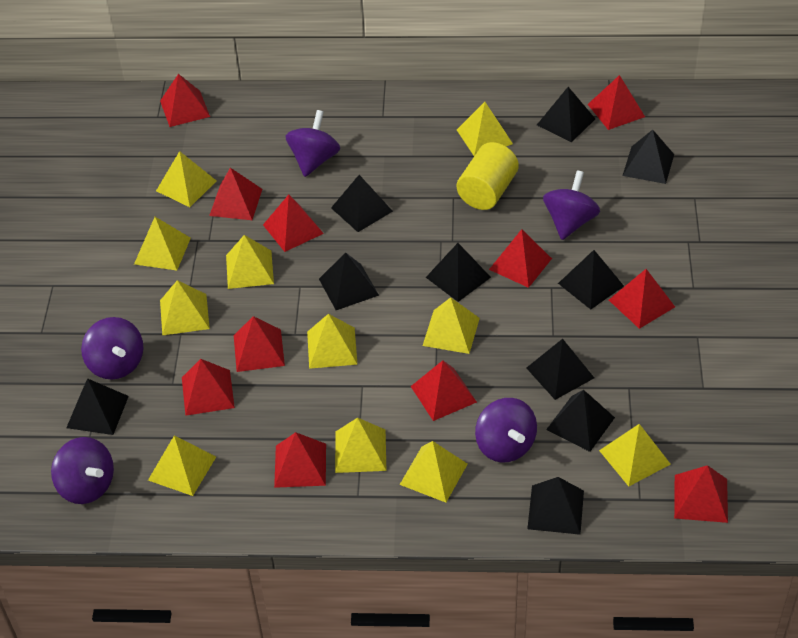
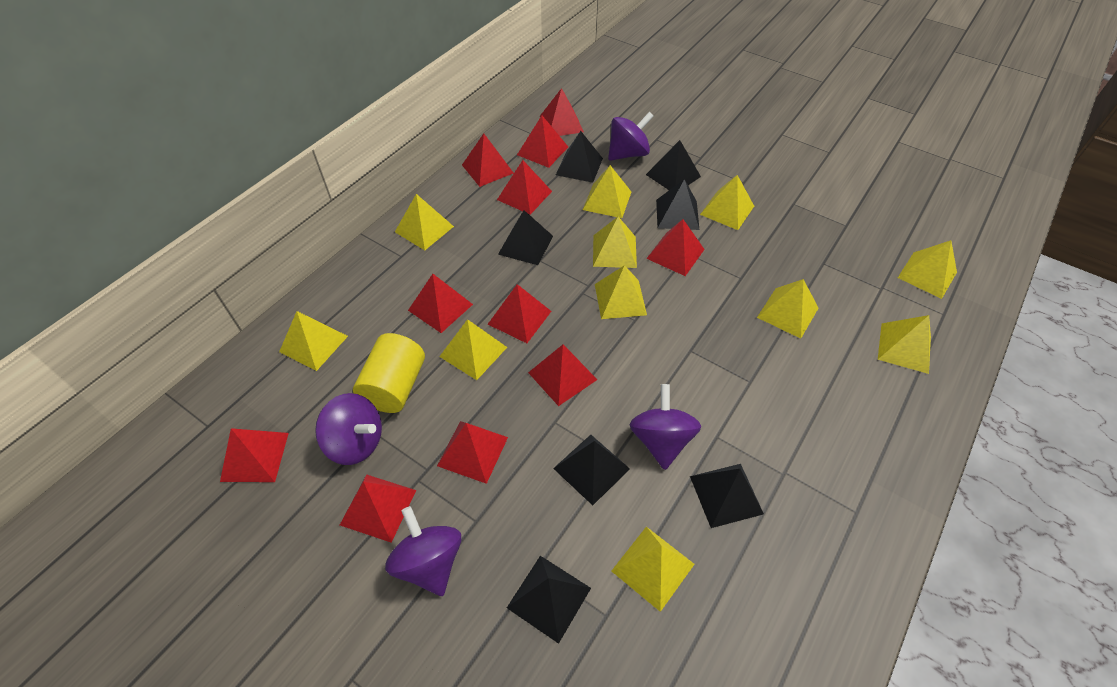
black pyramid: [66,378,129,435] [319,252,379,310] [331,175,393,232] [426,243,491,302] [527,339,594,400] [527,477,584,535] [537,87,595,142] [546,390,615,452] [558,250,624,310] [623,130,674,184] = 10 -> [498,210,553,265] [507,556,591,644] [553,435,630,505] [556,131,603,183] [646,140,701,190] [656,179,699,230] [690,464,764,528] = 7
purple spinning top: [51,437,114,504] [81,317,143,380] [286,110,340,177] [475,398,537,463] [543,170,600,240] = 5 -> [315,393,382,465] [385,506,461,596] [608,112,654,161] [630,384,701,470] = 4

